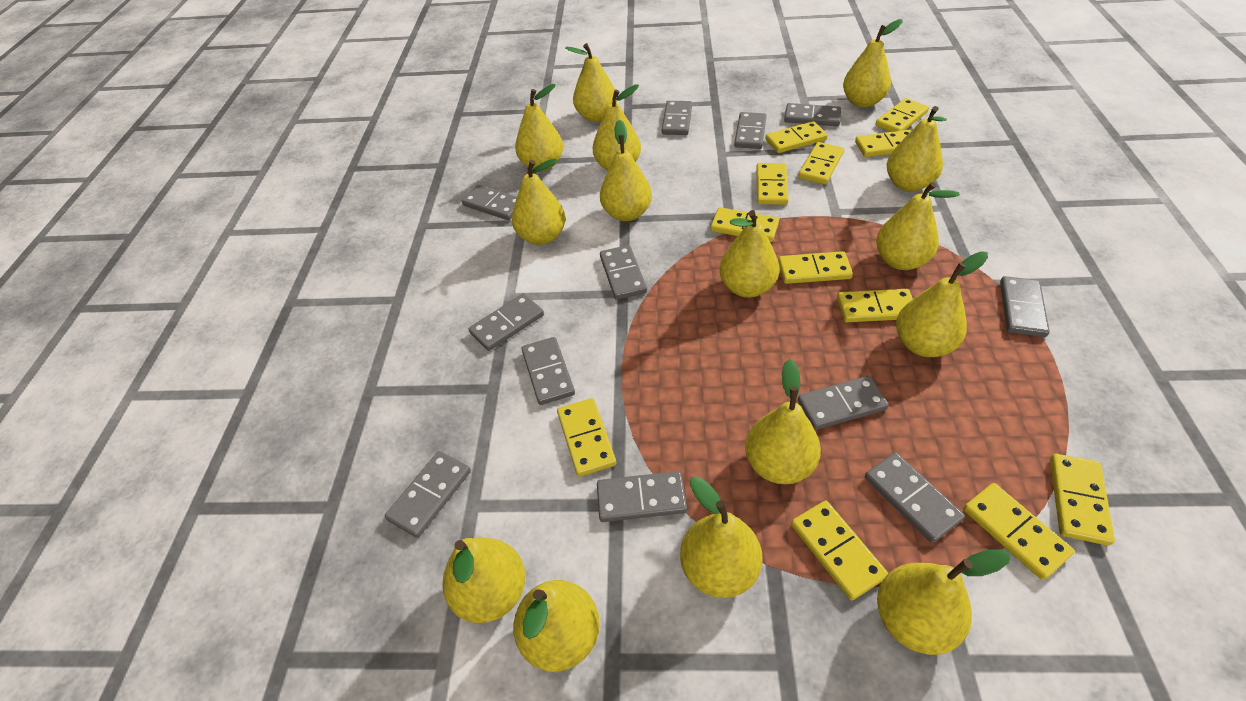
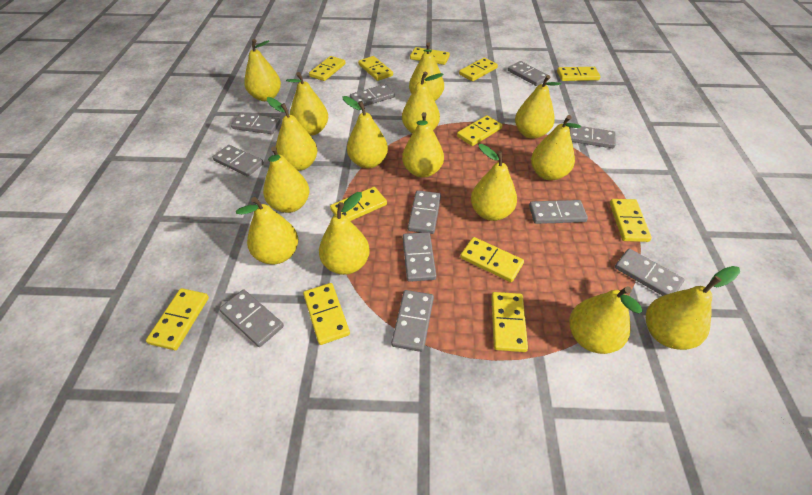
grey domino: [385,451,471,538] [462,185,517,221] [469,294,544,351] [521,337,575,405] [597,471,687,522] [600,245,647,300] [662,101,692,135] [734,112,767,149] [784,103,841,126] [798,376,889,430] [865,452,965,543] [1000,276,1050,337] = 12 -> [213,145,264,177] [219,289,284,347] [231,113,281,134] [350,84,394,106] [391,290,434,352] [403,232,436,282] [408,190,441,234] [508,61,547,86] [529,200,588,224] [569,126,616,148] [615,249,685,296] = 11

